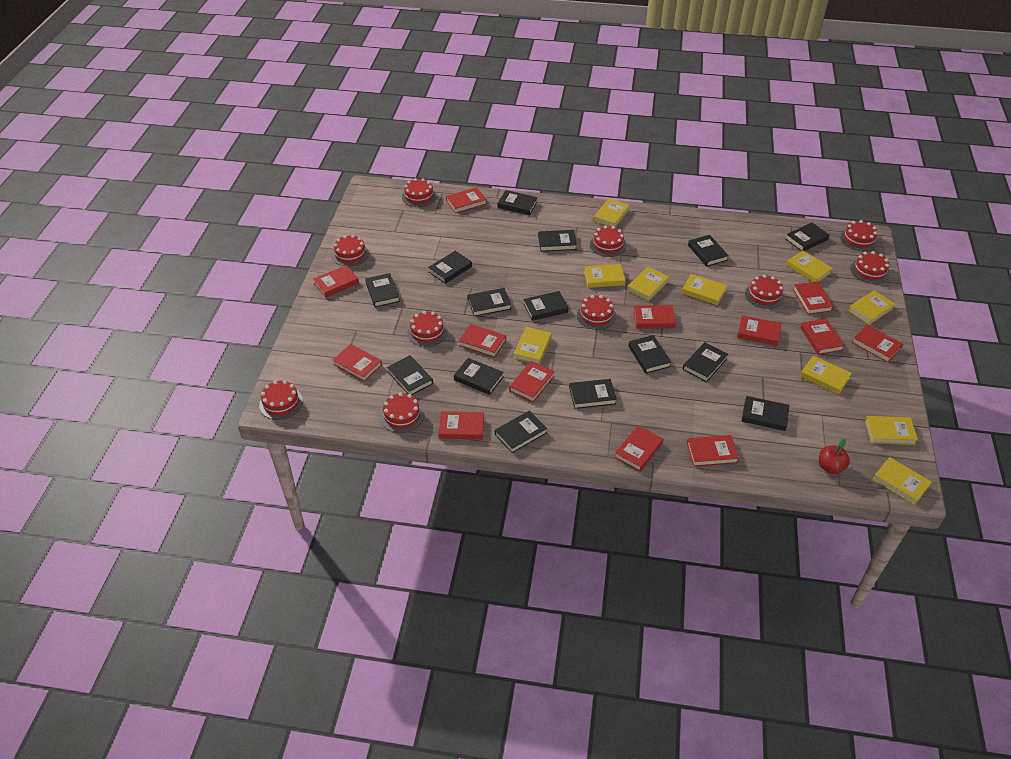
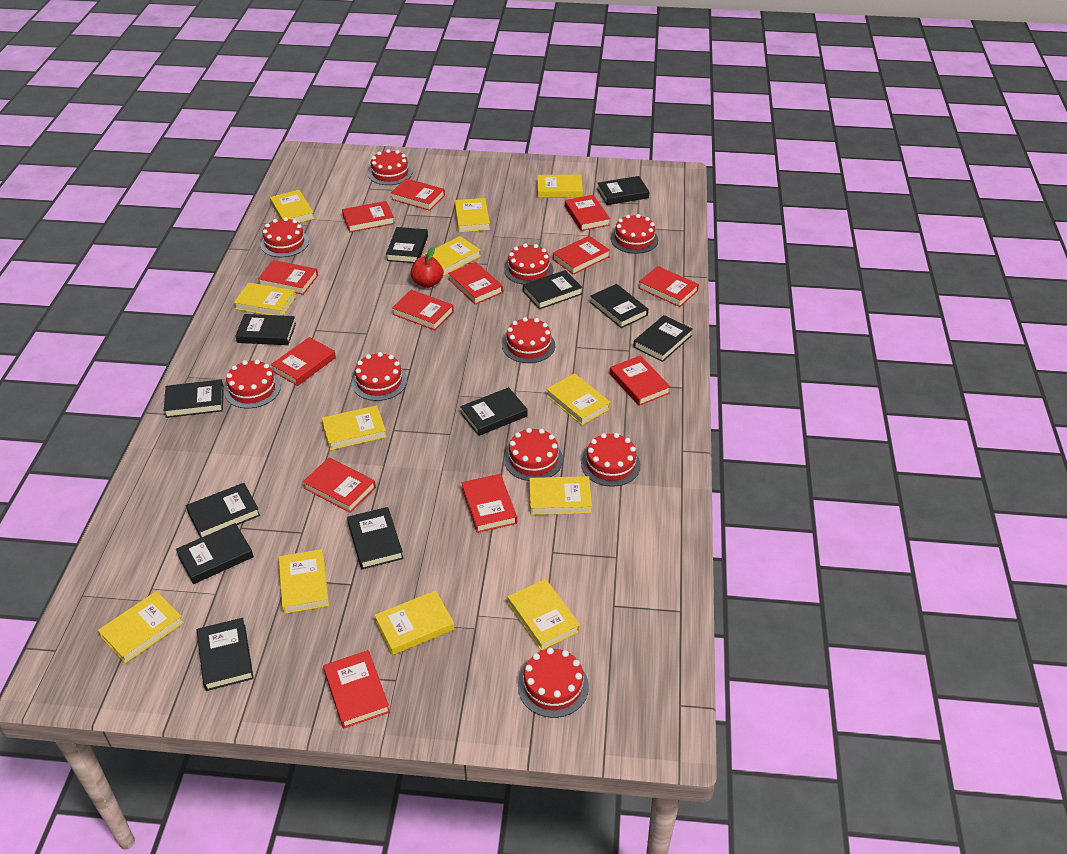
black book: [365,273,400,307] [387,355,433,395] [428,251,472,284] [454,358,504,395] [467,288,511,317] [495,410,547,453] [498,190,538,215] [523,291,569,321] [538,230,577,252] [569,379,617,409] [628,335,671,374] [683,342,728,382] [688,235,729,267] [742,396,790,431] [786,223,830,251] = 15 -> [164,379,224,418] [176,523,254,584] [186,483,260,538] [197,618,254,691] [235,314,296,345] [347,507,404,569] [386,227,428,263] [460,387,528,436] [523,270,583,309] [590,284,648,328] [597,176,650,205] [633,315,693,362] = 12
yellow book: [514,327,552,365] [584,264,625,288] [593,198,630,227] [627,267,669,301] [682,274,727,305] [786,250,833,282] [800,356,852,394] [848,290,895,325] [865,416,918,445] [873,457,932,505] = 10 -> [98,591,184,663] [234,282,296,316] [270,190,315,223] [279,549,329,614] [322,405,387,450] [374,590,455,655] [423,236,481,276] [455,198,490,232] [507,579,580,651] [529,476,592,515] [537,175,583,198] [546,373,611,425] = 12

